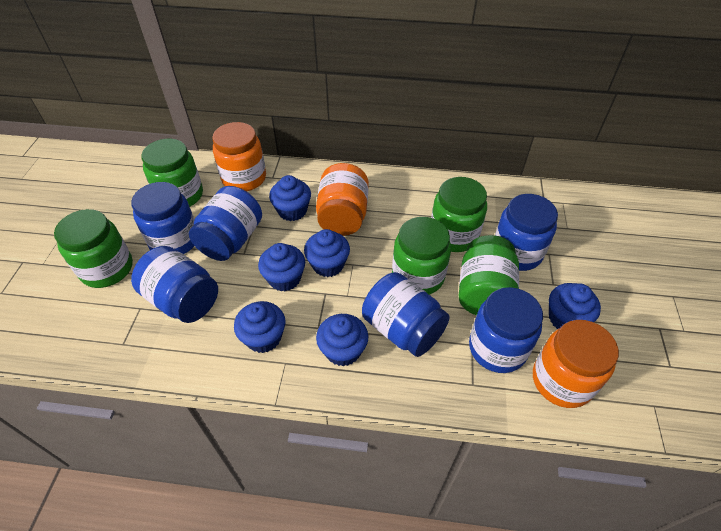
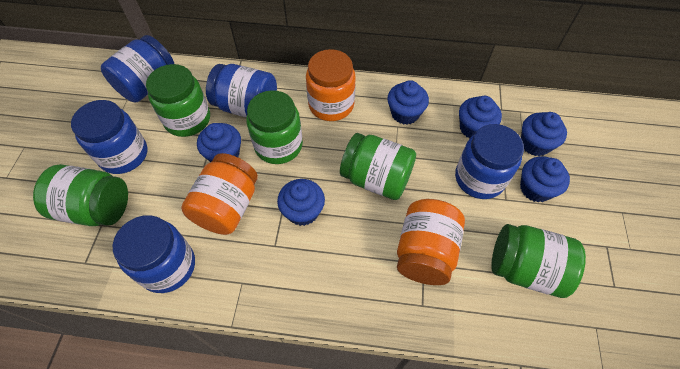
blue jar: [131,182,195,254] [131,246,218,323] [189,186,262,261] [362,272,450,357] [469,287,543,373] [495,194,558,271] = 6 -> [71,100,147,174] [101,35,174,102] [113,215,195,293] [206,64,277,118] [455,124,524,199] = 5

